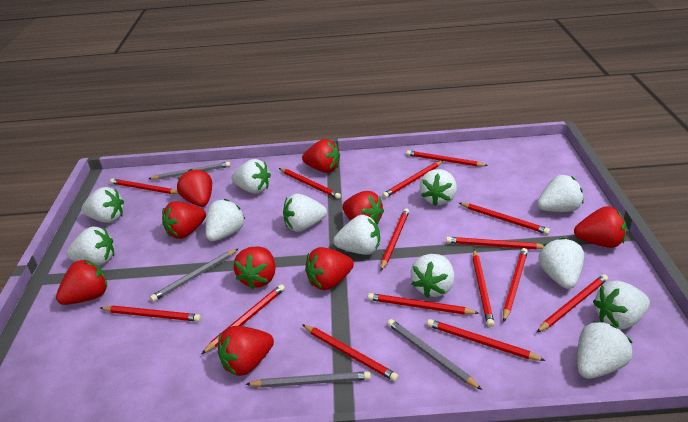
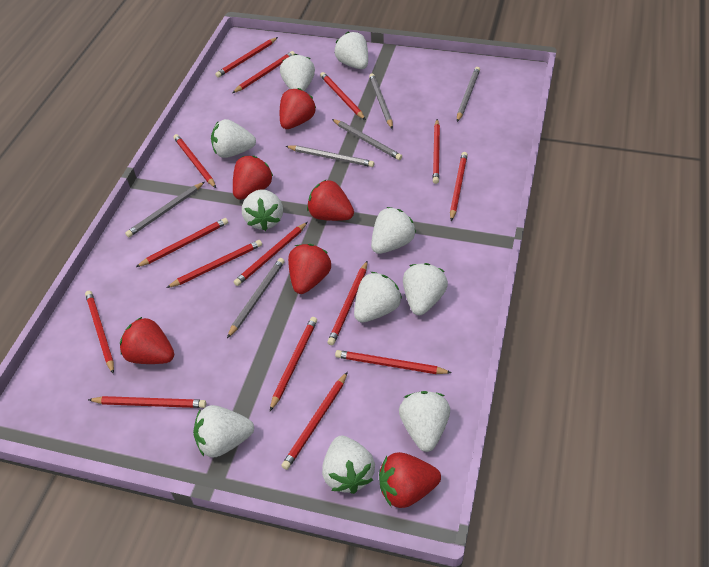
grey pencil: [149,162,230,180] [150,248,239,302] [246,371,371,388] [387,319,482,390] = 4 -> [125,182,205,237] [227,258,285,338] [286,146,374,167] [332,119,402,160] [369,73,393,129] [457,67,480,122] = 6
red strawberry: [56,260,107,305] [162,201,206,239] [177,169,212,207] [218,326,274,376] [234,247,276,289] [302,139,340,173] [305,247,354,290] [342,191,384,225] [574,206,626,248] = 9 -> [120,317,174,364] [233,156,273,200] [280,88,316,129] [288,244,331,294] [307,179,354,221] [379,452,441,508] = 6
white strawberry: [67,227,114,265] [82,187,124,223] [206,199,245,241] [232,159,271,194] [283,194,327,232] [333,215,380,255] [411,254,454,298] [420,169,457,206] [537,175,584,212] [538,238,584,289] [577,321,633,379] [593,281,650,329] = 12 -> [193,405,254,458] [211,119,256,158] [242,189,283,231] [280,54,315,91] [322,436,375,494] [335,32,368,69] [354,272,402,322] [371,207,416,254] [399,391,450,452] [403,263,448,315] = 10

